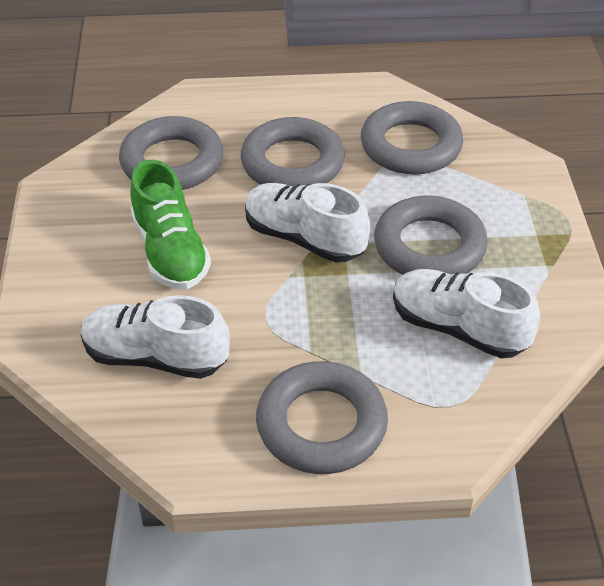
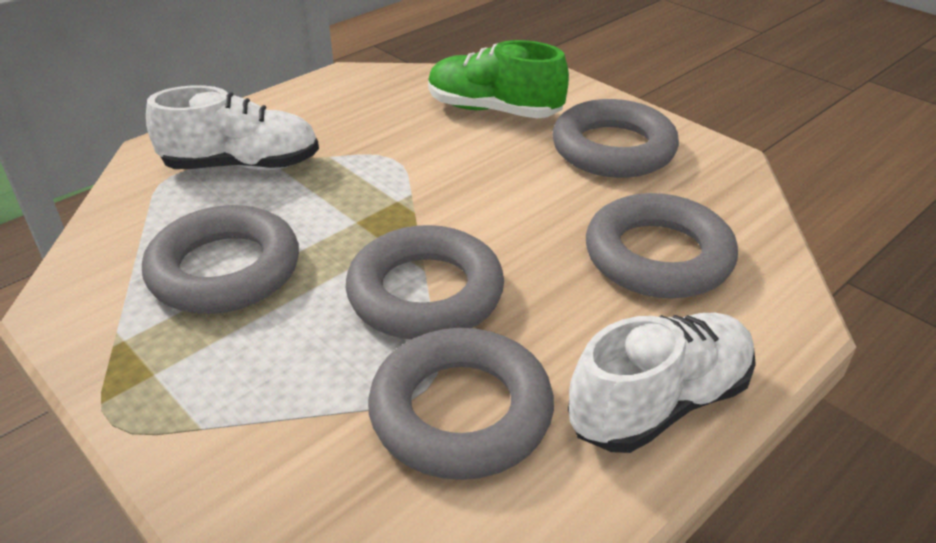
white shoe: [81,295,230,379] [245,183,370,263] [393,269,540,358] = 3 -> [146,85,319,170] [568,313,756,453] = 2

